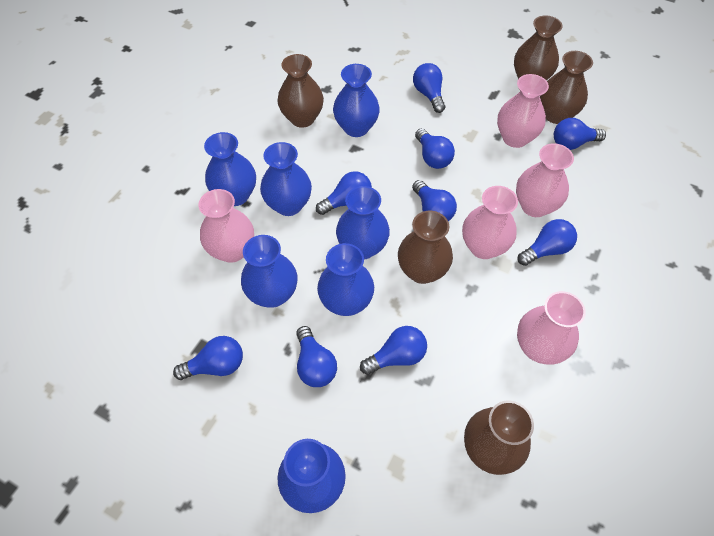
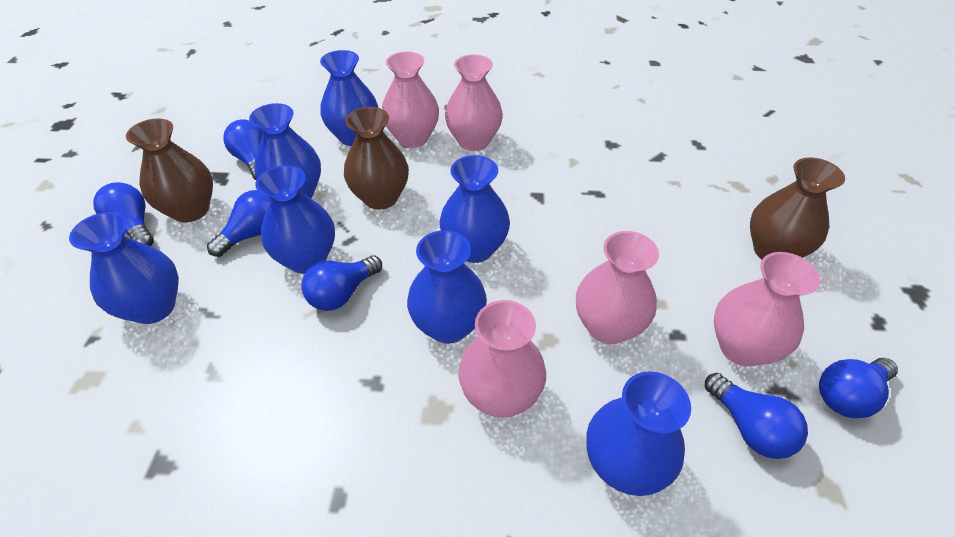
blue light bulb: [173,336,243,380] [296,326,337,387] [316,171,372,215] [360,326,427,375] [412,180,457,221] [413,63,445,113] [415,128,455,169] [518,219,577,266] [554,118,606,150] = 9 -> [93,182,154,246] [207,190,270,257] [223,119,263,180] [301,256,382,311] [705,373,808,459] [819,358,898,418] = 6
brown vase: [277,54,324,128] [398,211,453,284] [464,400,534,475] [514,15,563,80] [540,51,593,124] = 5 -> [126,118,213,223] [344,107,409,210] [750,157,845,259] = 3

